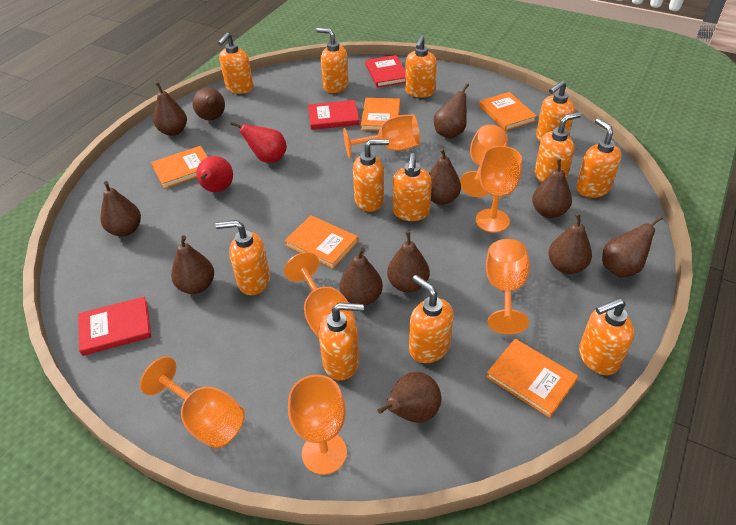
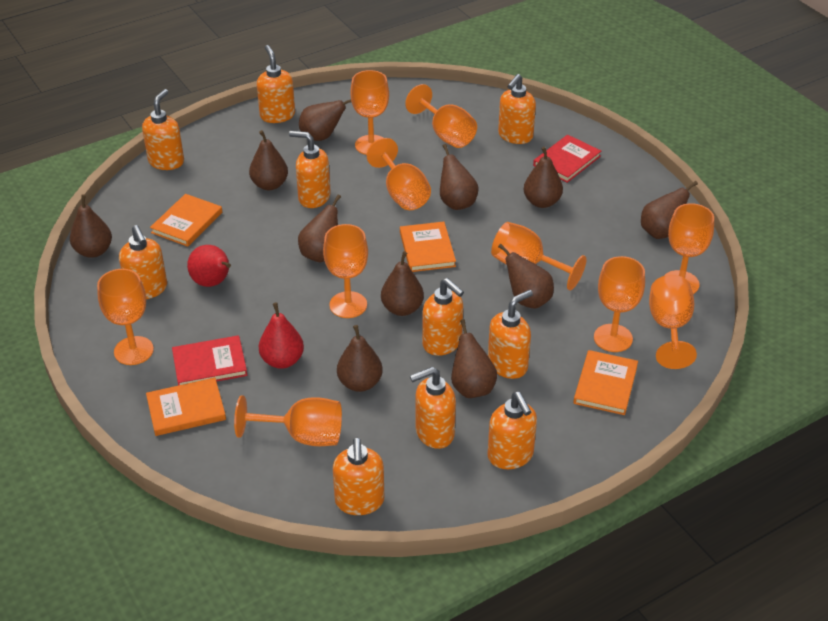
brown pear: [100,181,141,237] [153,82,187,136] [171,236,214,294] [192,88,225,120] [340,247,383,306] [377,372,441,423] [387,231,429,293] [429,148,461,205] [434,83,469,138] [532,159,572,218] [548,213,592,274] [602,216,663,277] = 12 -> [70,194,112,258] [249,130,288,190] [298,195,341,262] [299,99,351,141] [337,325,383,392] [381,251,424,316] [440,144,478,210] [451,319,497,398] [498,244,554,309] [523,147,563,208] [641,181,698,239] = 11
orange book: [151,146,208,189] [284,215,358,269] [361,98,400,131] [479,92,537,131] [486,339,578,418] = 5 -> [146,377,226,436] [150,194,222,247] [400,222,456,272] [573,350,638,415] = 4
orange goblet: [140,356,245,449] [284,252,355,338] [288,375,347,475] [343,115,420,158] [460,124,508,197] [476,146,522,233] [486,239,530,334] = 7 -> [97,269,154,365] [234,395,342,446] [323,224,368,318] [350,70,389,155] [367,138,431,210] [405,84,477,148] [491,222,586,290] [594,256,645,352] [649,275,697,369] [664,203,714,294] = 10
orange soap dispenser: [215,220,270,295] [218,33,254,94] [316,28,349,93] [319,303,364,381] [353,139,389,212] [393,153,432,221] [405,35,437,98] [409,275,454,363] [535,112,581,183] [536,80,575,142] [576,118,621,198] [579,298,634,375] = 12 -> [119,225,167,299] [142,89,184,170] [257,45,295,123] [289,131,331,208] [333,438,384,515] [410,367,456,449] [422,278,464,356] [488,290,533,379] [488,392,537,469] [498,74,536,144] = 10
red book: [78,297,151,356] [308,100,359,130] [365,55,405,87] = 3 -> [172,335,247,386] [533,135,601,183] = 2

